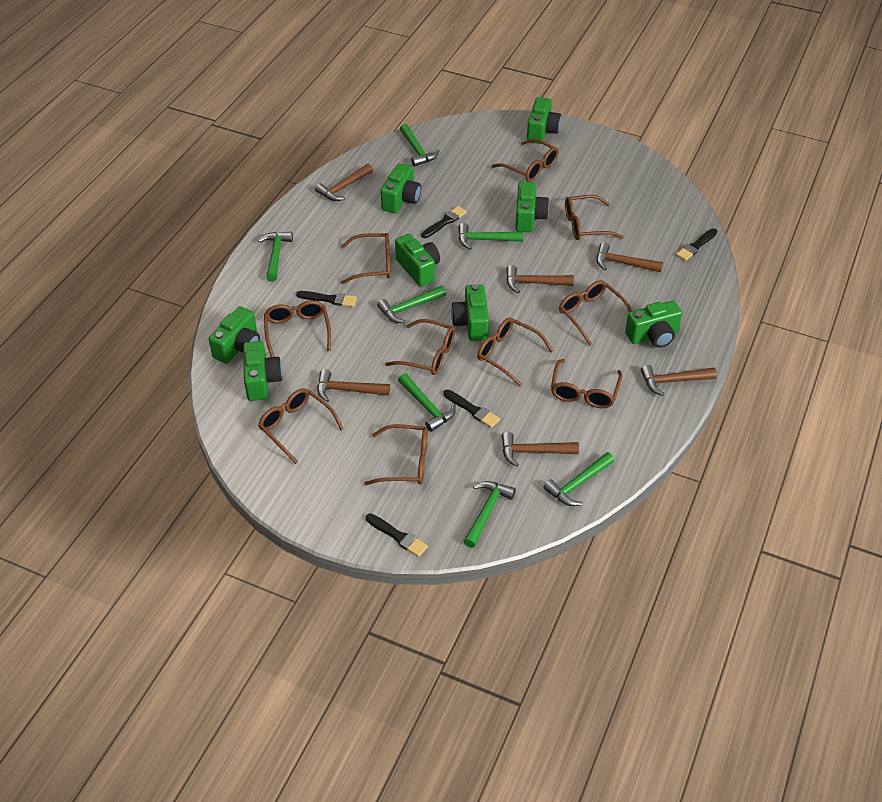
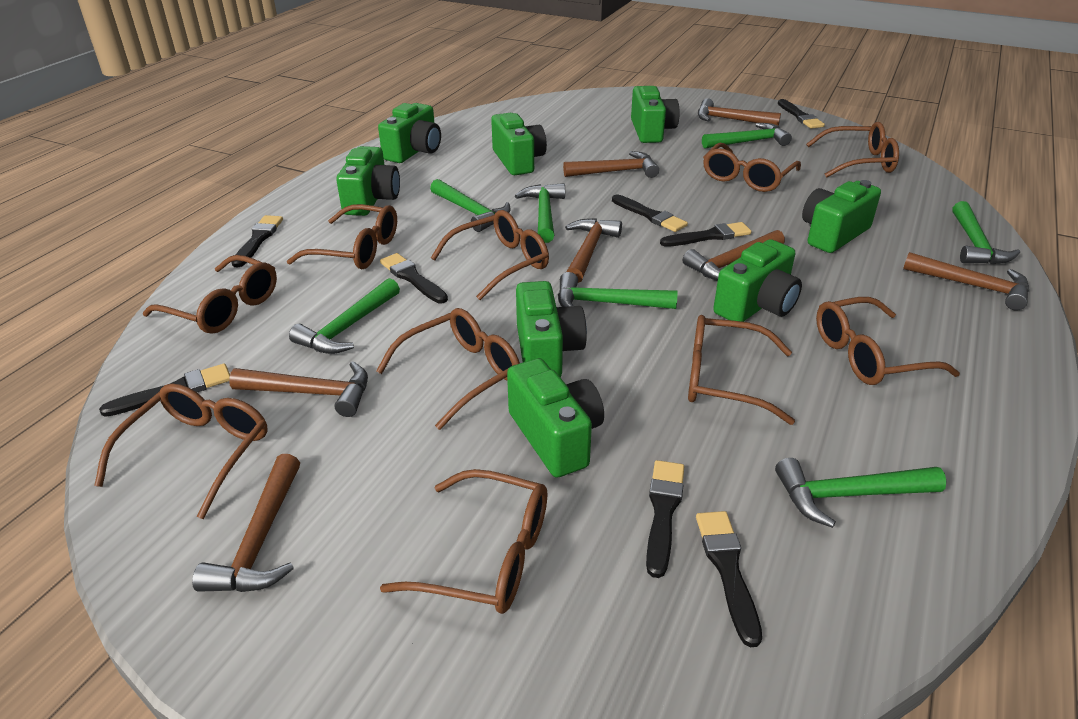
black brush: [296,291,357,307] [366,513,428,557] [421,206,467,238] [443,389,500,428] [676,228,717,261] = 5 -> [99,364,230,417] [231,215,283,267] [380,253,448,303] [612,194,688,232] [646,460,684,578] [660,222,751,247] [696,511,762,647] [778,99,825,129] = 8
brown hammer: [315,164,373,201] [317,369,390,402] [502,432,579,467] [506,265,574,293] [597,242,663,272] [641,365,717,396] = 6 -> [192,454,300,592] [229,361,368,417] [563,151,659,178] [565,218,622,283] [683,230,785,281] [698,98,781,126] [903,252,1029,311] = 7

